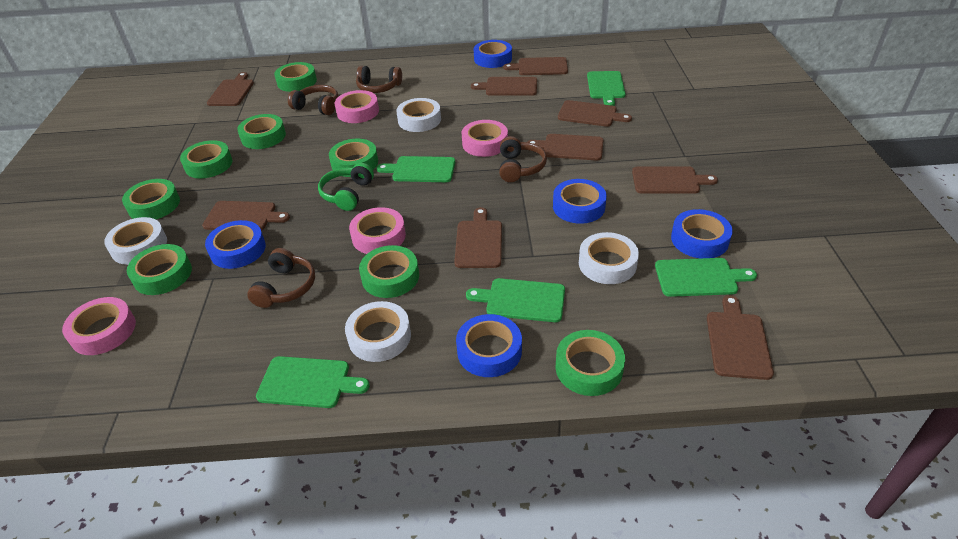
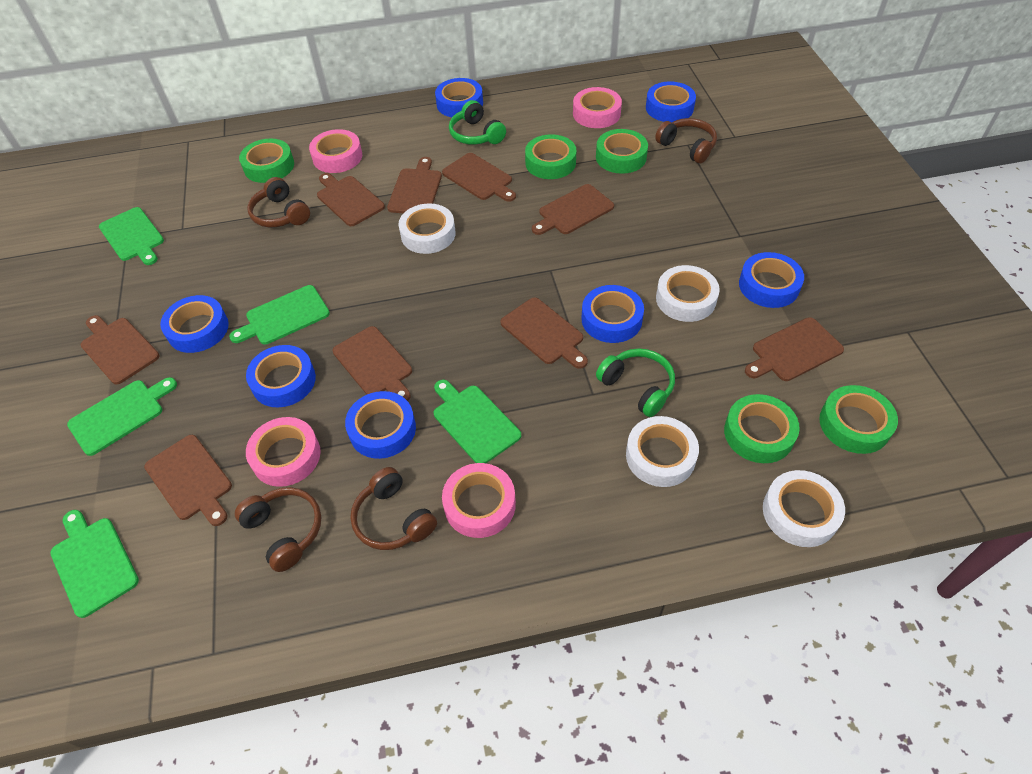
blue tape: [205,220,266,269] [456,314,522,377] [474,40,512,68] [553,179,607,224] [671,209,733,258] = 5 -> [160,295,229,353] [246,345,316,407] [345,391,416,459] [435,78,483,117] [582,285,644,343] [646,81,696,122] [739,252,804,308] = 7
green headphones: [318,163,374,211] = 1 -> [449,100,506,145] [596,348,675,417] = 2
green tape: [122,179,180,220] [127,244,192,295] [180,140,232,179] [237,114,286,149] [274,62,317,92] [329,139,378,177] [359,245,419,298] [556,330,625,396] = 8 -> [239,138,294,183] [525,134,576,179] [596,129,648,174] [724,394,800,463] [819,385,898,454] = 5

